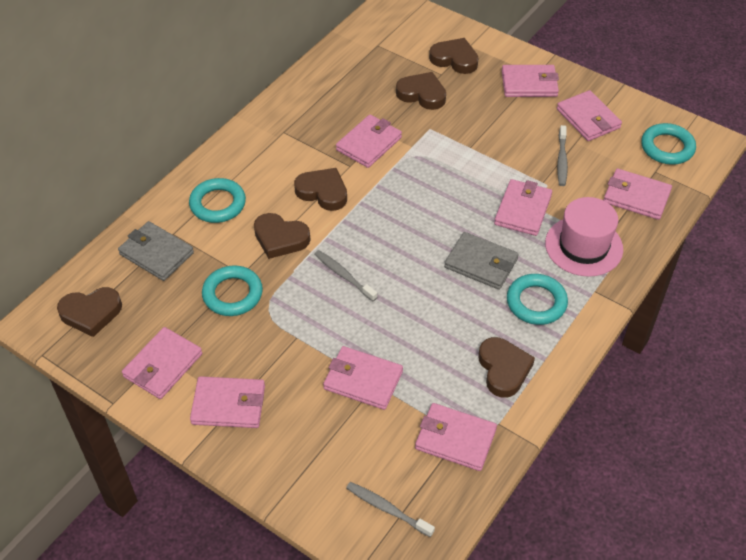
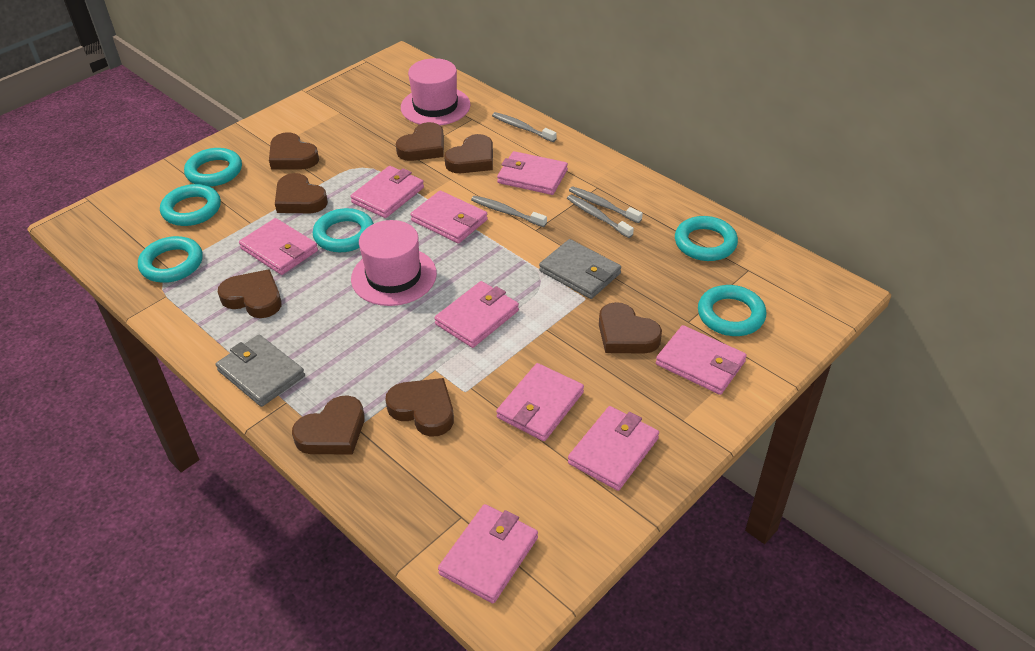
brown heart: [57,287,122,337] [254,213,310,259] [294,168,347,211] [396,72,446,110] [429,38,479,74] [479,337,535,398] = 6 -> [218,269,281,318] [269,132,319,169] [275,173,328,213] [292,395,365,454] [385,378,454,437] [396,122,444,161] [444,134,493,173] [599,302,662,354] = 8
grey toothbrush: [314,250,377,301] [346,482,435,537] [557,125,568,186] = 3 -> [471,196,547,227] [492,112,557,142] [567,195,634,238] [569,186,643,223] = 4
pink hat: [545,197,623,277] = 1 -> [351,220,437,306] [401,58,470,126] = 2
turquoise ring: [189,178,246,223] [202,266,263,316] [507,274,568,325] [641,123,696,165] = 4 -> [138,236,203,283] [160,184,221,226] [184,148,242,187] [313,208,374,252] [675,216,738,261] [698,285,766,336] = 6

